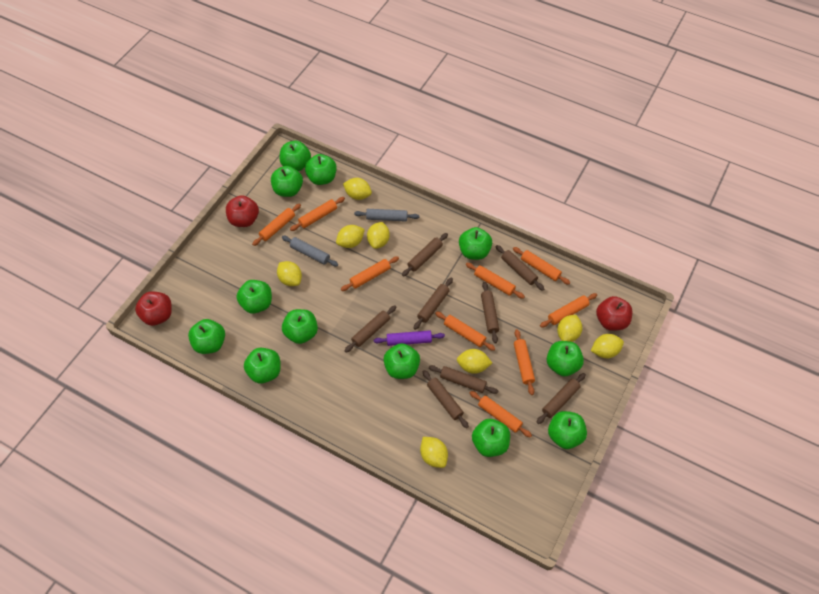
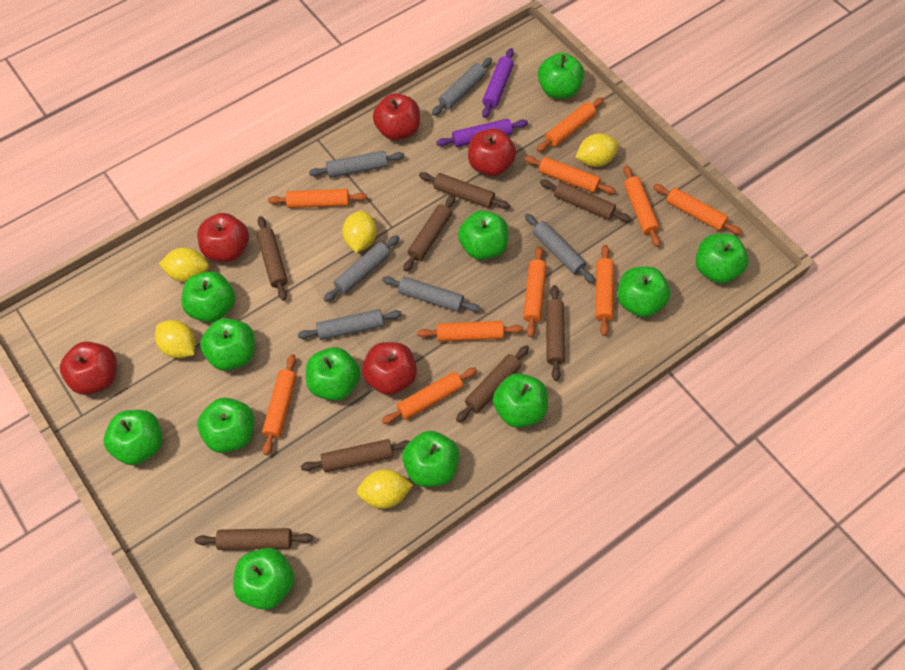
grey rolling pin: [282,236,338,267] [354,209,420,222] = 2 -> [298,309,402,340] [309,151,404,178] [324,235,399,302] [382,276,481,312] [432,58,492,116] [525,214,595,283] = 6
orange rolling pin: [252,204,301,246] [290,197,345,231] [341,256,399,291] [435,312,495,351] [466,263,525,299] [470,391,532,437] [513,247,570,285] [514,329,535,395] [540,293,597,327] = 9 -> [262,354,297,455] [268,189,367,208] [382,368,477,424] [417,321,523,342] [523,246,546,337] [524,156,616,194] [537,97,604,152] [596,245,614,336] [624,166,660,247] [653,184,742,235] = 10
purple rolling pin: [374,331,445,346] = 1 -> [436,119,528,147] [482,48,514,118] = 2
red apple: [135,291,172,326] [226,195,259,227] [596,296,632,331] = 3 -> [60,341,117,395] [197,213,249,262] [362,342,417,395] [373,93,420,141] [468,129,516,176] = 5
yellow lemon: [277,261,302,286] [336,225,365,248] [343,178,372,200] [367,222,390,249] [420,437,448,468] [457,349,492,374] [557,315,582,342] [591,334,624,358] = 8 -> [155,320,196,358] [159,248,209,282] [342,210,377,253] [357,469,413,509] [575,133,619,167] = 5

